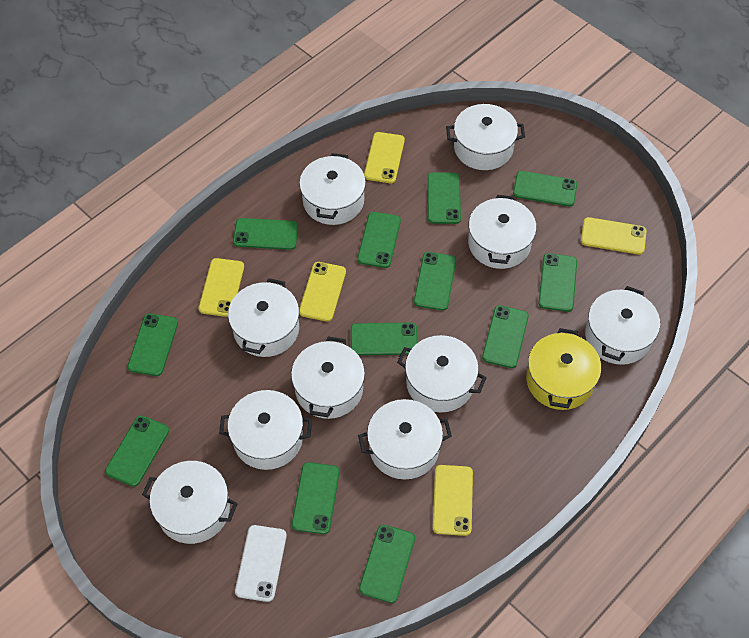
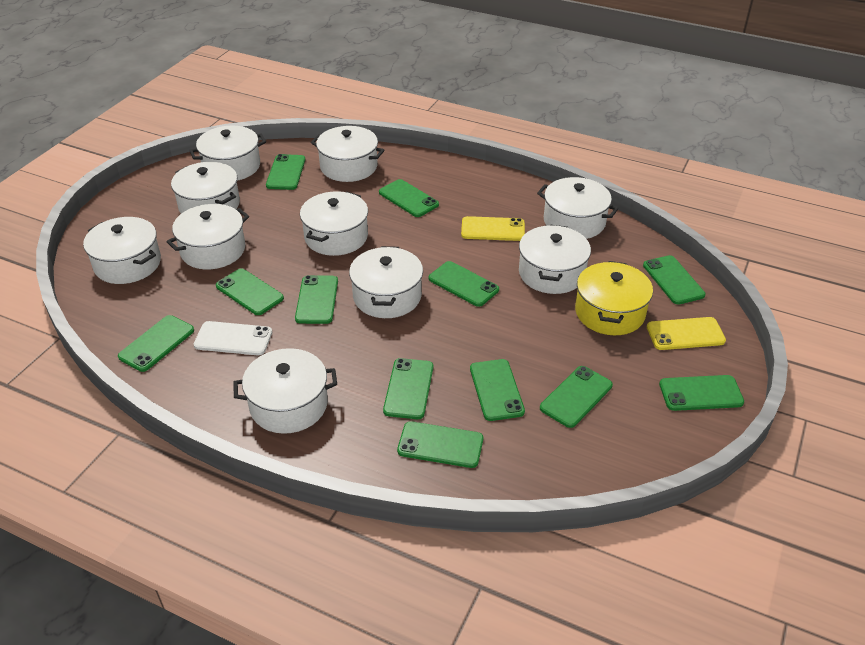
yellow phone: [199,258,244,317] [299,262,346,322] [364,132,405,183] [433,465,473,536] [581,217,647,255] = 5 -> [461,216,525,241] [647,317,726,350] = 2

